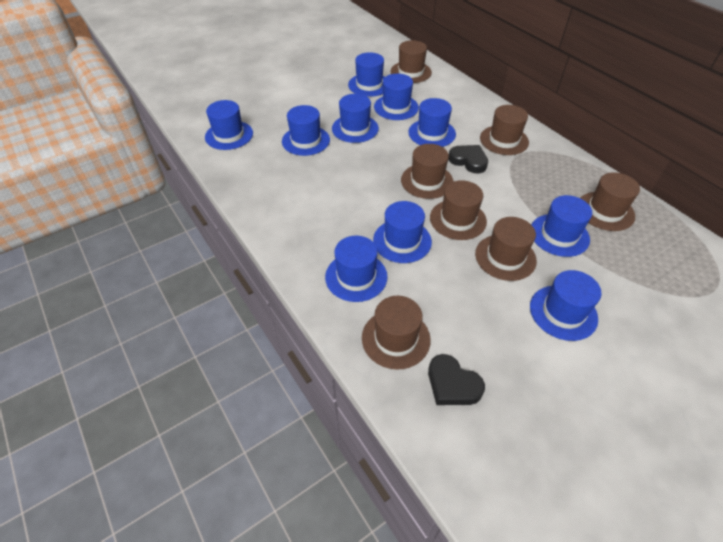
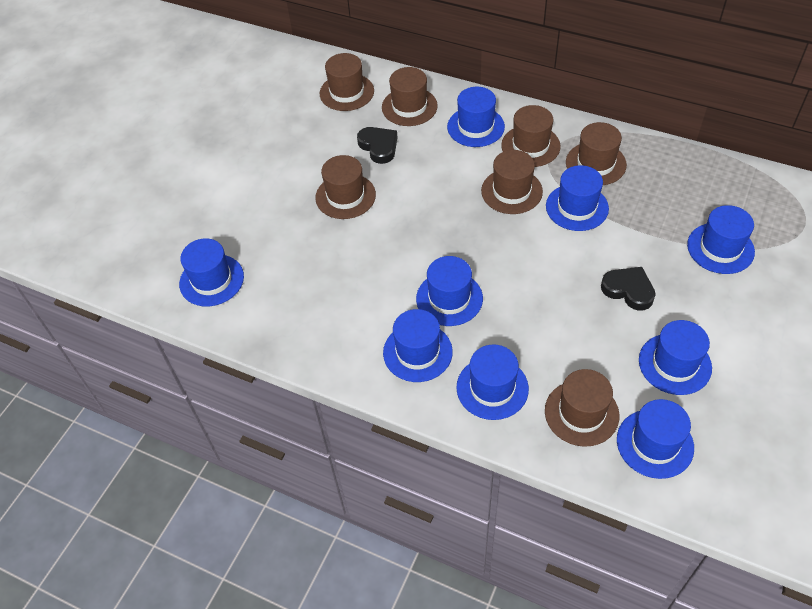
blue hat: [205,100,253,150] [282,105,330,156] [325,236,388,302] [332,94,379,143] [348,52,385,97] [373,201,432,263] [374,74,419,120] [408,98,456,147] [530,270,602,341] [531,195,592,257] = 10 -> [179,238,244,306] [383,309,453,382] [416,256,483,326] [447,87,505,147] [456,344,529,420] [546,165,609,231] [617,399,694,479] [639,320,712,395] [687,205,755,274] = 9

